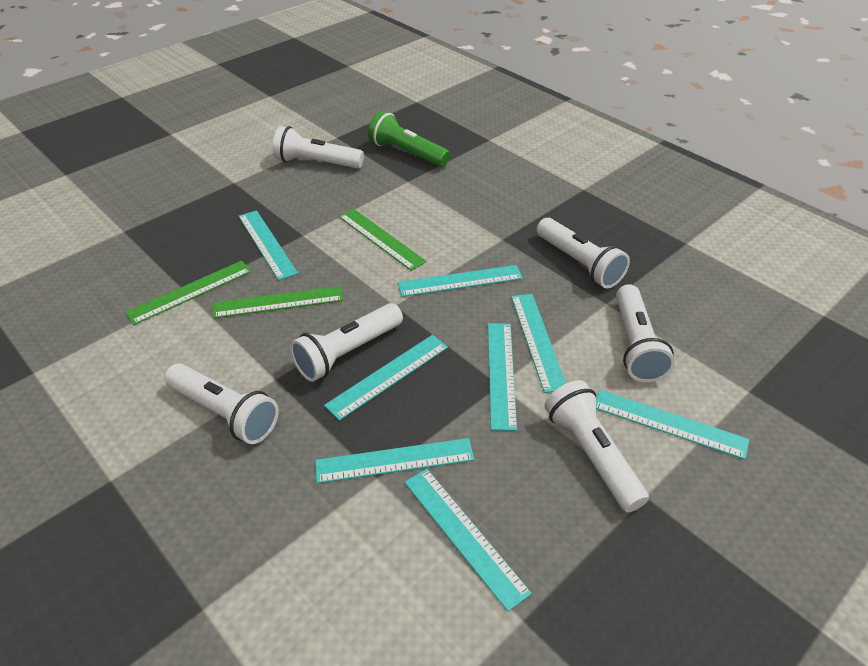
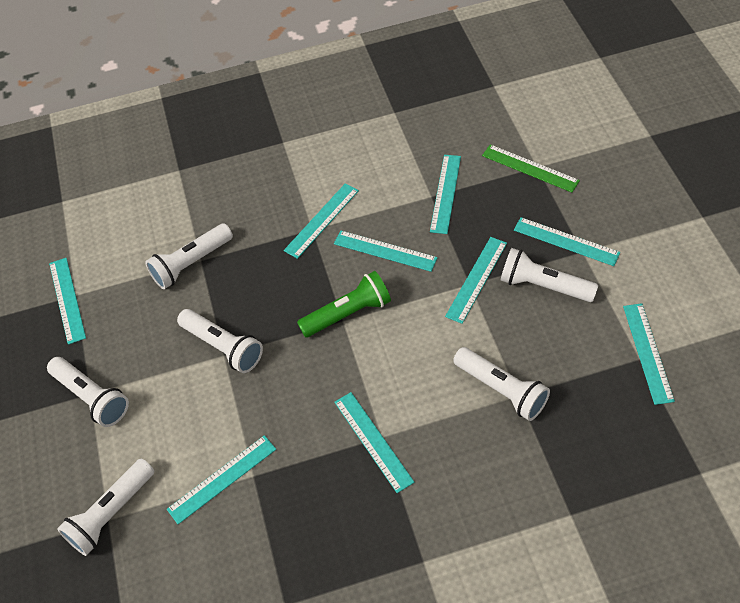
green ruler: [125,261,252,325] [213,286,343,318] [339,209,427,271] = 3 -> [482,144,580,192] = 1
turquoise ruler: [239,210,298,281] [315,438,474,483] [324,335,448,421] [398,265,523,297] [404,469,532,612] [488,323,517,431] [511,294,566,393] [596,390,749,460] = 8 -> [49,258,86,345] [167,435,276,524] [284,183,359,259] [334,230,438,272] [334,392,414,493] [430,155,461,234] [445,237,507,324] [514,217,620,266] [623,303,675,405] = 9

